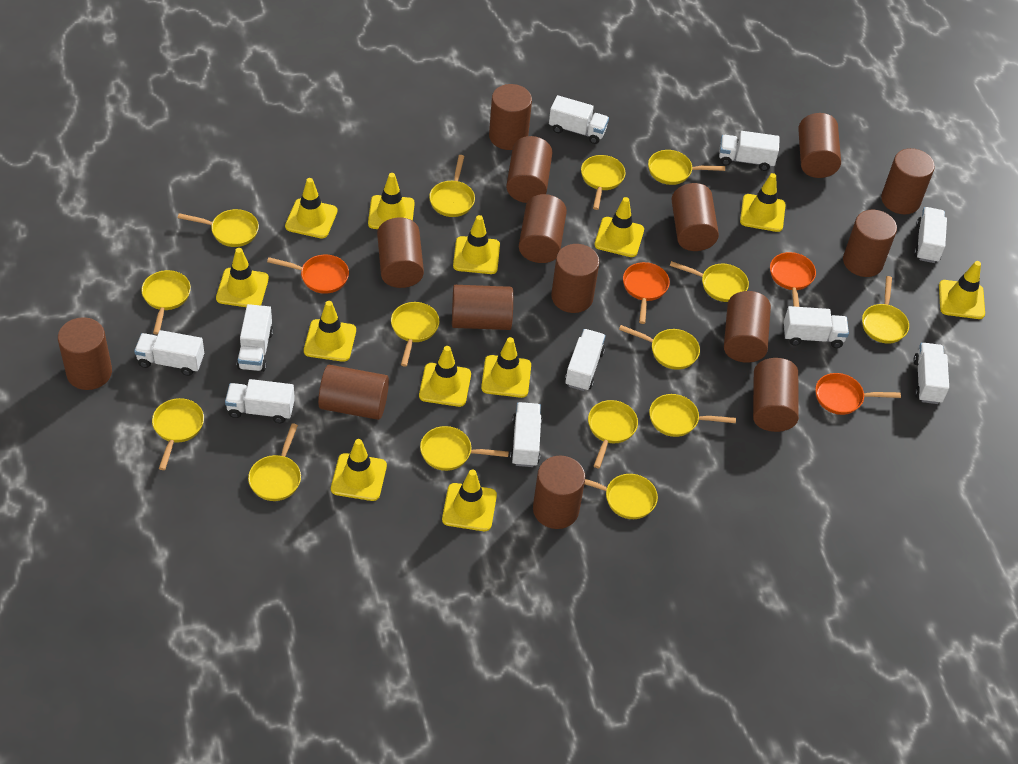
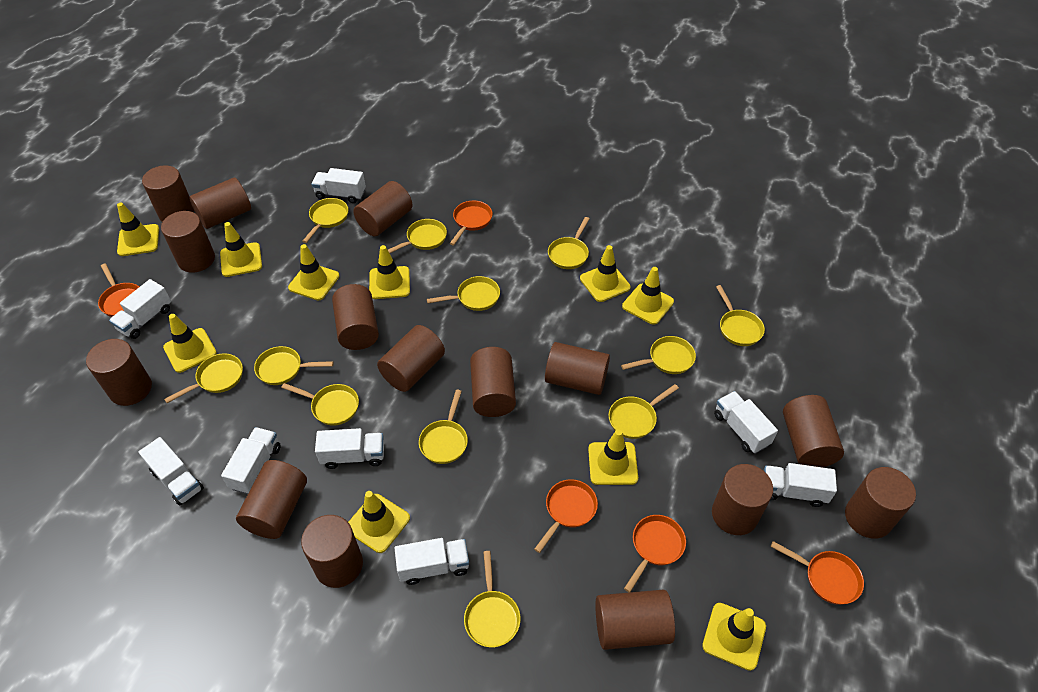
orange pan: [267,255,349,294] [623,262,670,324] [770,252,816,307] [815,373,901,415] = 4 -> [98,264,139,317] [450,201,493,245] [534,479,598,553] [624,515,686,592] [771,541,864,605] = 5
white truck: [134,330,204,376] [225,379,295,423] [237,304,273,372] [510,402,542,467] [549,95,609,144] [565,329,606,391] [719,131,780,171] [784,306,849,348] [913,343,949,404] [914,207,947,263] = 10 -> [109,279,171,339] [139,437,204,506] [221,427,281,494] [312,168,366,203] [315,428,384,469] [395,538,469,585] [714,391,778,454] [764,463,837,507] = 8
yellow pan: [141,270,191,335] [152,398,204,470] [178,209,259,247] [248,423,301,501] [391,302,439,367] [420,426,509,471] [429,155,475,217] [581,155,626,210] [585,474,658,519] [588,400,638,468] [619,325,700,370] [648,150,725,185] [649,394,736,437] [670,261,749,302] [862,276,909,344] = 15 -> [164,353,243,403] [254,346,334,385] [281,383,359,426] [302,198,348,243] [388,219,447,253] [419,390,468,464] [427,276,500,311] [464,551,521,647] [548,217,589,269] [609,384,679,439] [621,336,696,374] [716,285,765,346] = 12
yellow traffic cone: [216,248,269,307] [285,178,337,239] [304,301,356,362] [331,439,387,501] [368,173,415,229] [419,346,471,407] [442,470,497,531] [453,215,500,274] [481,337,531,398] [594,197,644,257] [740,173,786,232] [939,261,985,319] = 12 -> [117,202,159,256] [163,314,217,373] [220,222,262,277] [288,244,340,301] [348,491,410,553] [369,245,410,299] [580,245,631,302] [588,429,638,485] [622,267,674,325] [702,603,766,671] = 10

